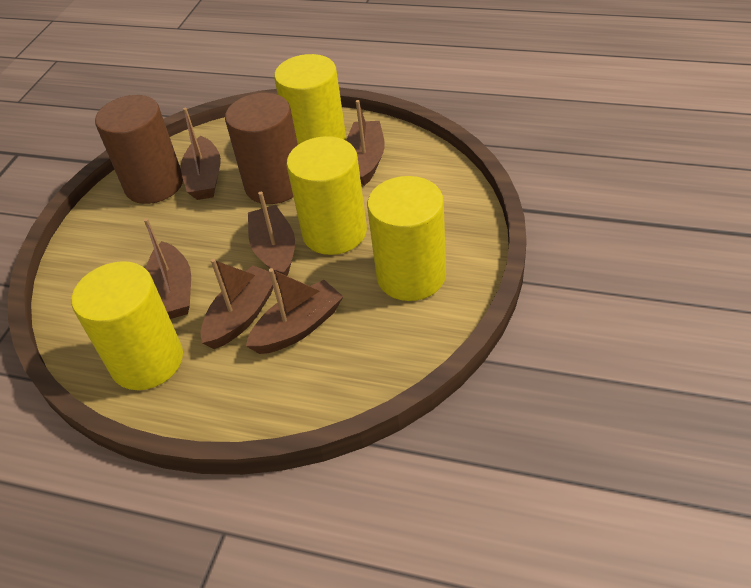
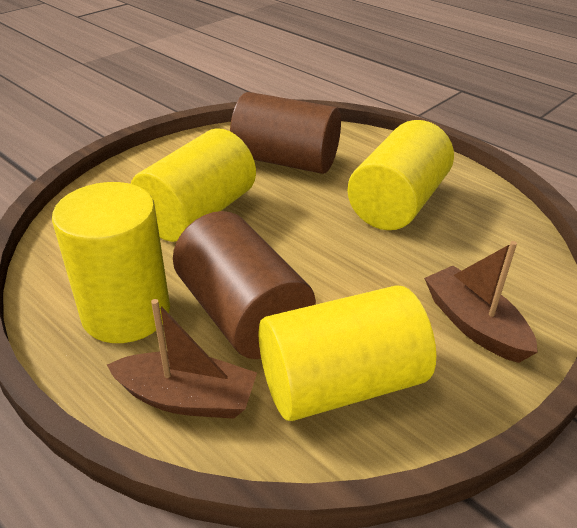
brown boat: [144,218,191,319] [181,108,221,200] [201,259,277,349] [246,268,344,354] [248,192,295,276] [346,100,385,186] = 6 -> [107,299,257,419] [424,241,538,363] = 2

